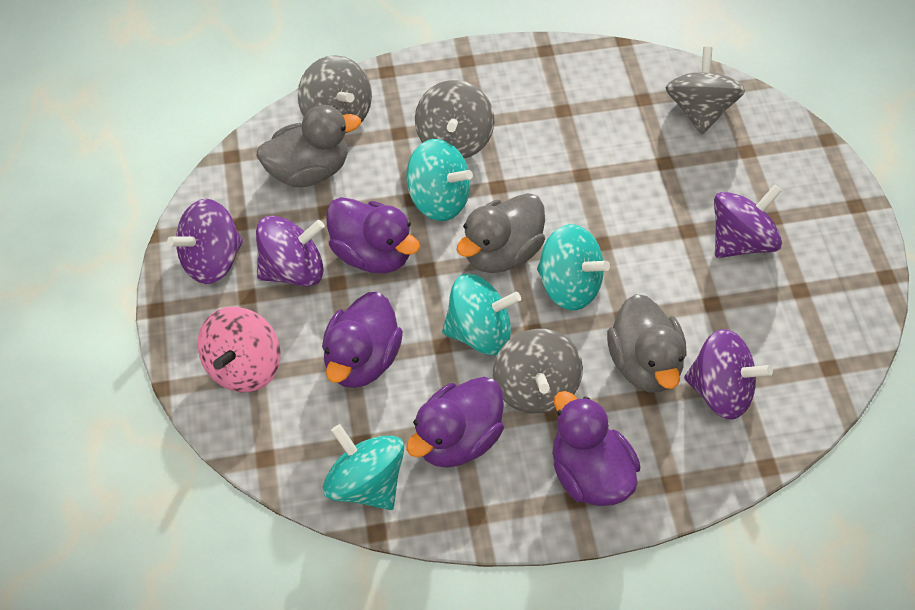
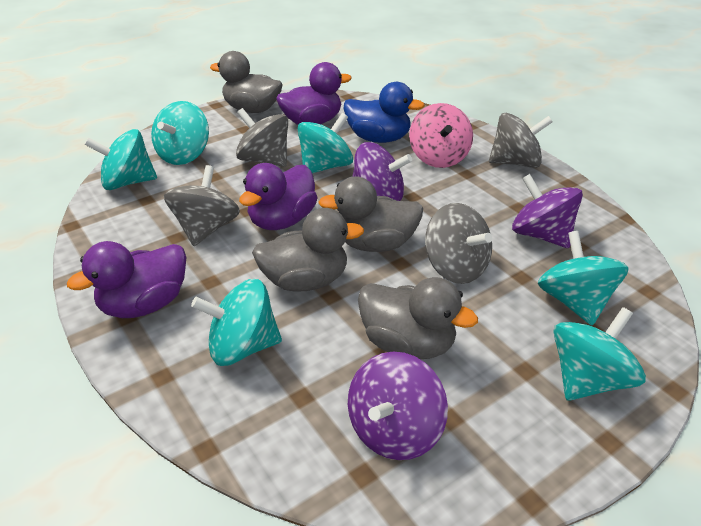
blue duck: none = 0 -> [344,82,425,143] = 1
grey duck: [256,105,361,187] [457,193,545,273] [607,294,687,392] = 3 -> [210,51,283,113] [252,208,364,292] [318,176,423,252] [358,277,478,359] = 4
purple duck: [322,292,403,388] [326,197,420,273] [406,377,504,468] [553,391,640,506] = 4 -> [67,241,186,318] [239,163,318,230] [276,62,352,125] = 3
purple spinning top: [167,199,243,284] [256,216,325,287] [684,329,773,420] [714,184,782,258] = 4 -> [348,352,448,460] [352,142,412,201] [512,174,583,248] = 3
turquoise spinning top: [323,424,404,510] [406,139,473,221] [442,274,521,355] [537,224,610,310] = 4 -> [85,129,157,190] [151,101,209,165] [191,279,282,366] [297,113,353,174] [538,231,629,325] [553,307,646,401] = 6

